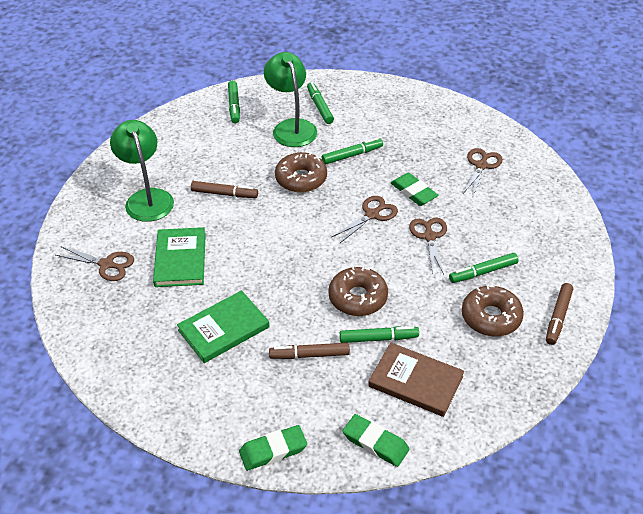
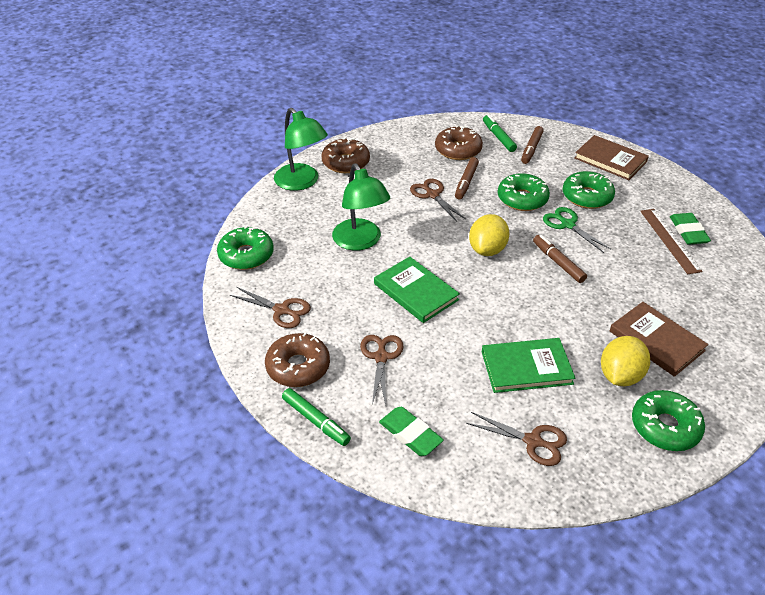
brown book: [368,343,464,417] = 1 -> [574,135,649,180] [610,302,708,377] = 2
brown ruler: none = 0 -> [640,209,703,274] = 1
green donut: none = 0 -> [217,226,274,270] [498,173,550,211] [563,171,615,209] [632,390,705,451] = 4
green eraser: [239,425,307,471] [343,414,409,467] [391,173,438,206] = 3 -> [379,407,444,456] [670,213,711,245] = 2
green marker: [228,80,240,123] [307,82,334,124] [322,138,383,165] [340,326,419,343] [449,253,519,283] = 5 -> [282,388,351,446] [483,115,517,152] = 2
green scissors: none = 0 -> [543,207,611,253] = 1
yellow lemon: none = 0 -> [469,214,509,256] [601,336,650,386] = 2

